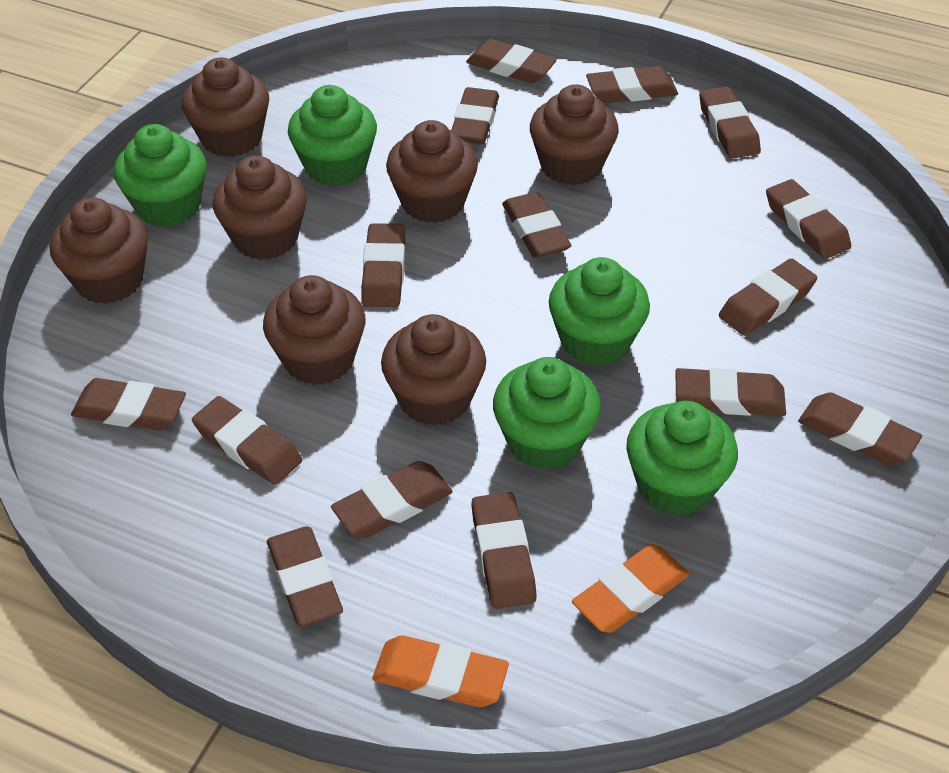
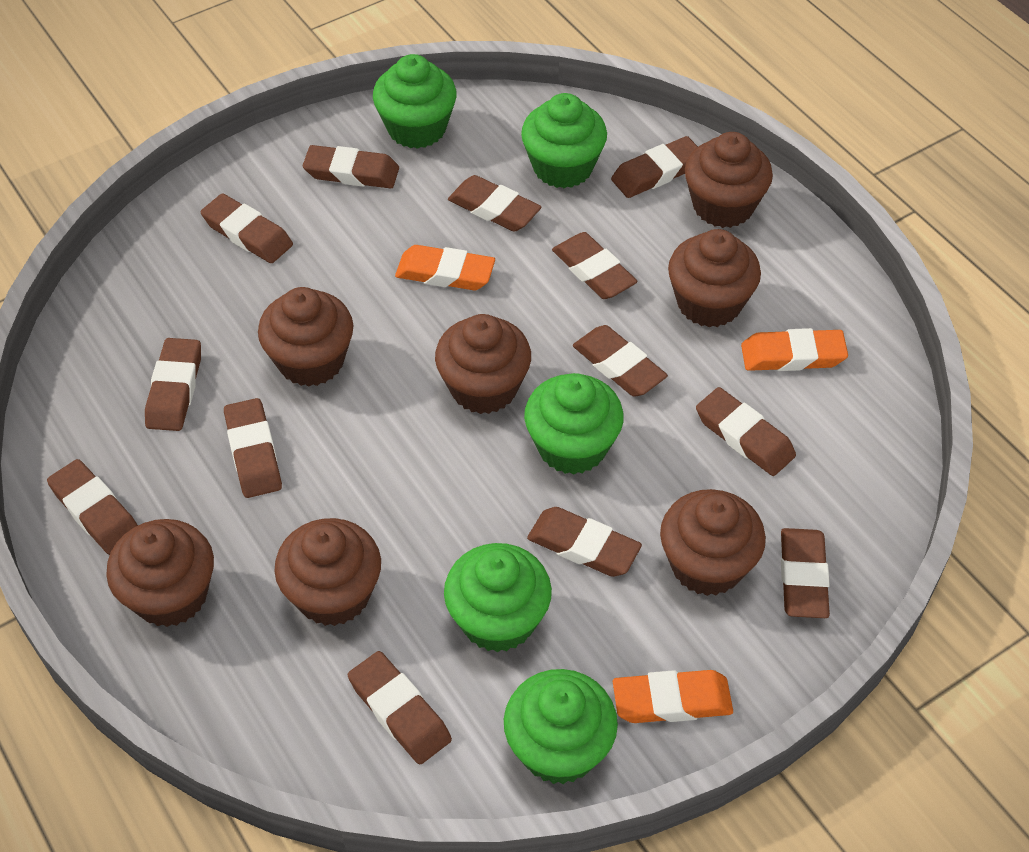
brown eraser: [71,378,186,431] [192,396,302,485] [267,526,343,627] [331,461,453,538] [362,223,405,307] [451,87,499,144] [466,39,557,84] [471,492,537,609] [502,192,572,258] [586,66,678,103] [675,368,786,416] [699,86,761,159] [719,258,817,336] [766,179,851,259] [798,392,922,465] = 15 -> [47,459,138,555] [145,338,201,431] [201,193,293,263] [224,398,282,498] [303,145,399,188] [348,651,452,764] [448,175,541,232] [527,507,642,577] [552,232,637,299] [573,325,668,397] [611,136,698,198] [696,387,796,476] [781,528,830,618] = 13
orange eraser: [373,635,509,707] [572,544,689,633] = 2 -> [395,245,495,290] [613,670,733,723] [741,328,848,371] = 3

